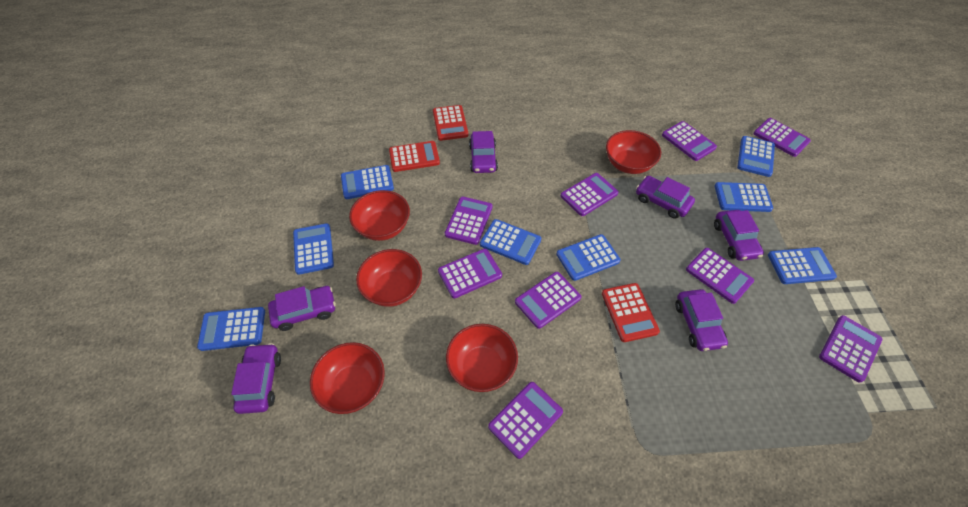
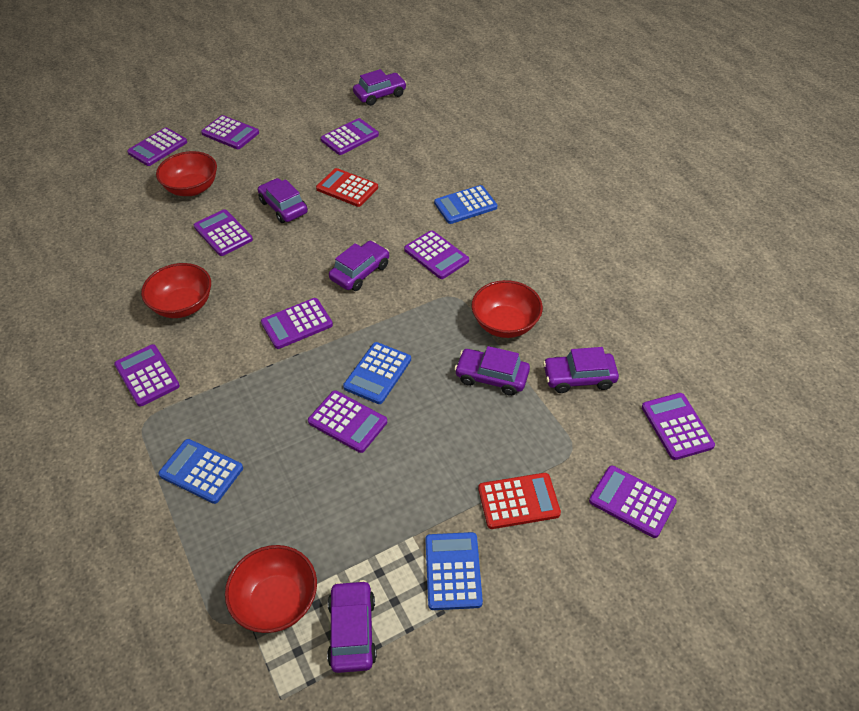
blue calculator: [197,307,265,351] [293,223,334,275] [341,165,394,199] [480,219,541,265] [556,234,621,281] [715,182,773,212] [737,136,775,177] [768,247,837,284] = 8 -> [158,439,243,504] [343,342,411,404] [425,532,483,610] [434,185,497,224] = 4
purple calculator: [438,249,502,299] [445,196,492,245] [488,382,563,459] [515,272,581,329] [561,173,618,216] [662,121,717,161] [686,248,754,304] [753,118,811,157] [819,315,882,383] = 9 -> [114,344,180,406] [127,127,187,166] [194,209,253,256] [201,115,259,149] [261,298,333,349] [308,390,387,453] [321,118,379,155] [404,230,469,279] [589,466,677,538] [642,393,715,460] = 10
red bowl: [310,342,385,414] [349,190,410,241] [356,249,422,307] [446,324,518,392] [606,130,661,174] = 5 -> [141,263,211,318] [156,151,217,196] [225,545,317,633] [472,280,543,338] = 4
red calculator: [389,141,440,172] [433,105,468,141] [602,283,660,342] = 3 -> [316,168,378,207] [478,473,561,529] = 2

